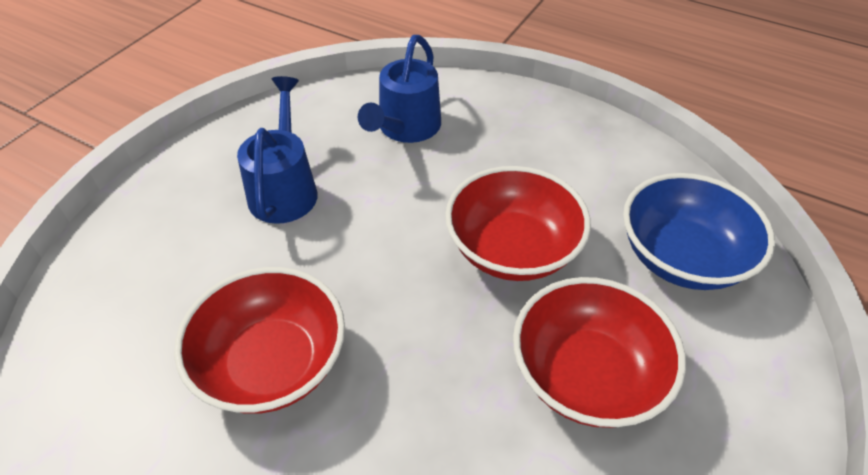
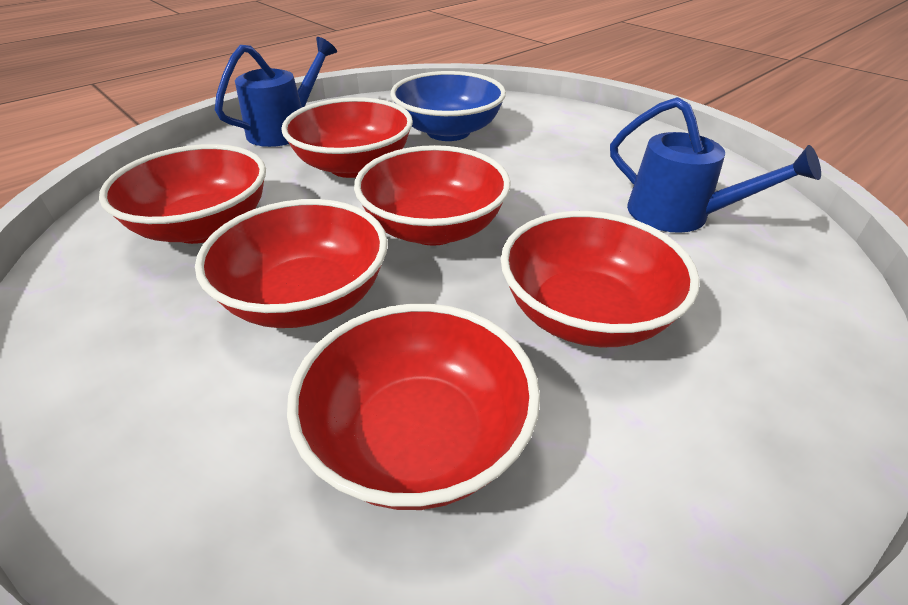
red bowl: [174,267,345,414] [445,166,591,281] [513,277,686,428] = 3 -> [99,144,266,244] [195,199,388,328] [281,97,413,178] [287,304,540,510] [354,145,511,246] [500,211,700,347] = 6

